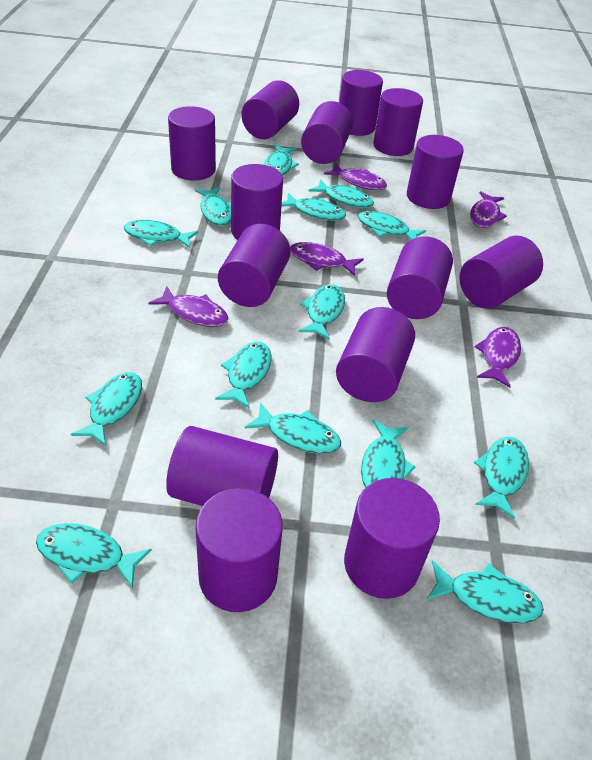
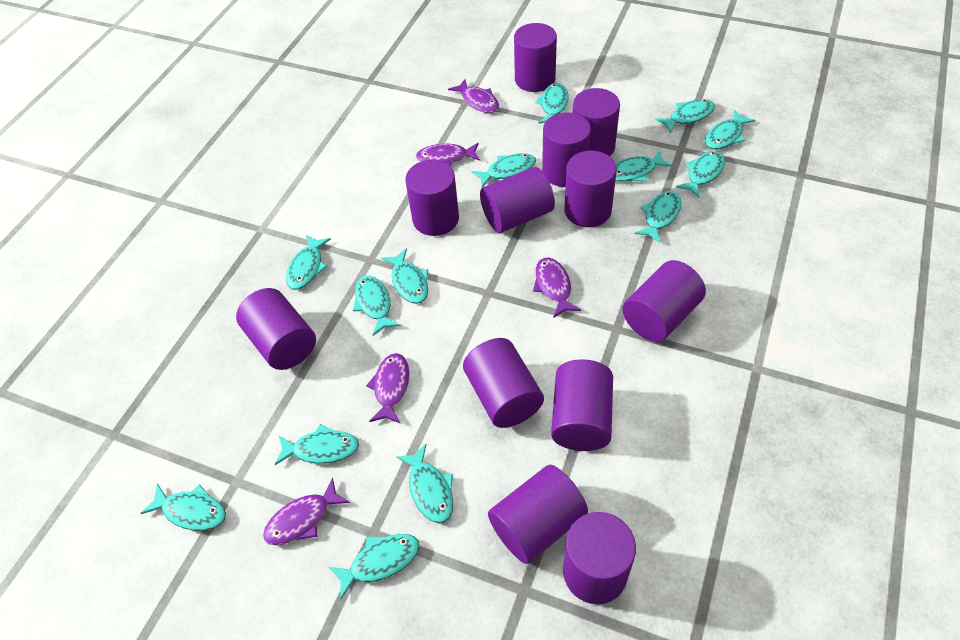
purple cylinder: [166,426,278,506] [168,106,216,180] [195,488,283,612] [218,224,291,307] [231,164,283,240] [241,80,299,139] [301,101,353,164] [336,307,415,402] [339,70,383,136] [344,478,440,599] [374,88,423,156] [387,236,453,319] [407,135,464,209] [459,236,543,309] = 14 -> [236,288,316,370] [405,160,459,236] [463,338,544,428] [480,167,555,233] [488,465,588,564] [514,23,557,92] [542,112,591,187] [551,359,613,451] [563,512,636,604] [564,151,617,227] [573,88,620,156] [622,260,706,342] = 12

